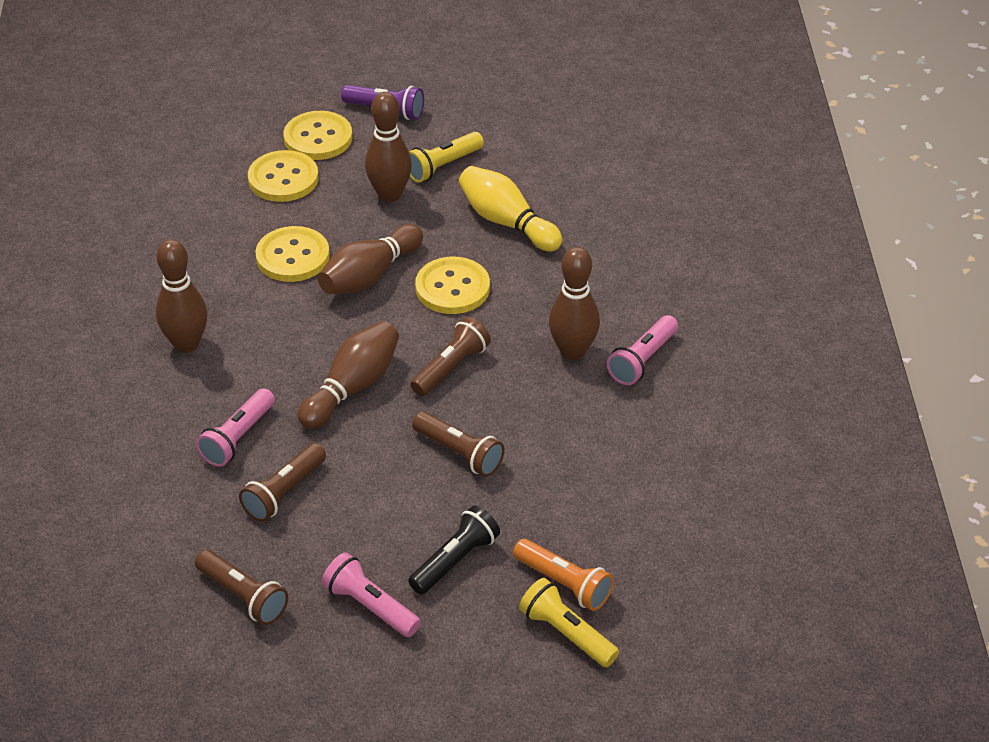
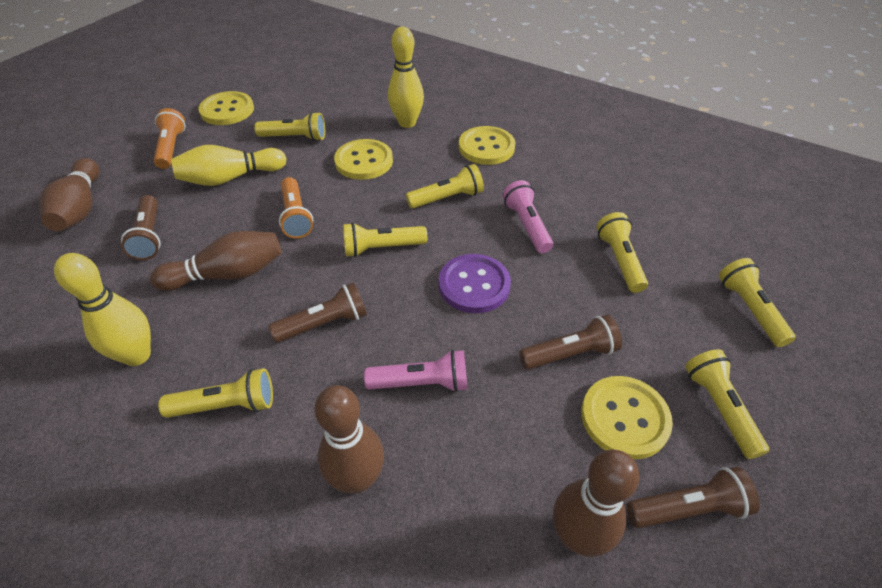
black flashlight: [408,505,500,595] = 1 -> none = 0
brown bowling pin: [156,239,208,353] [298,321,399,429] [318,224,423,294] [365,92,412,202] [549,247,600,361] = 5 -> [39,158,99,231] [150,231,281,291] [315,385,384,493] [553,450,639,557] = 4
orange flashlight: [513,539,614,611] = 1 -> [154,108,185,169] [279,177,313,239] = 2
pink flashlight: [196,388,275,467] [322,552,421,637] [607,315,678,385] = 3 -> [364,350,467,392] [503,180,553,253] = 2
purple button: none = 0 -> [439,254,511,313] = 1
purple flashlight: [341,85,424,120] = 1 -> none = 0
yellow bowling pin: [459,166,562,251] = 1 -> [54,253,151,366] [171,145,287,186] [388,27,424,128] = 3
yellow flashlight: [409,132,484,182] [519,578,619,667] = 2 -> [158,368,273,418] [254,112,325,141] [343,222,427,257] [406,164,484,209] [597,212,648,293] [685,349,769,459] [719,258,796,347] = 7

